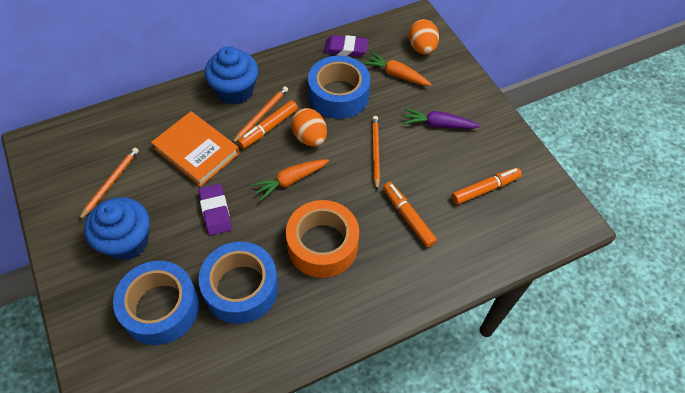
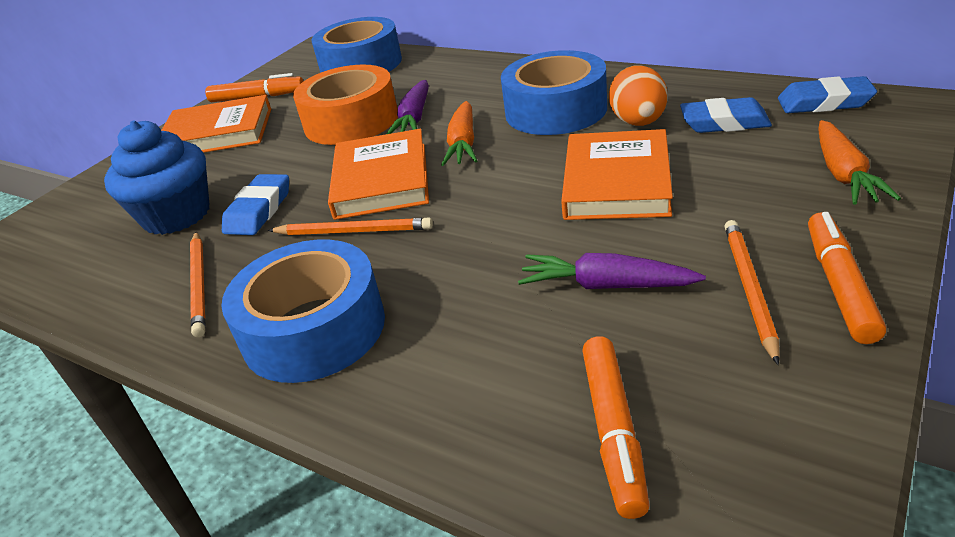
blue cupcake: [84,197,150,261] [205,46,258,105] = 2 -> [104,120,210,235] = 1
blue eraser: none = 0 -> [222,174,289,235] [680,97,772,133] [778,76,877,113] = 3
orange book: [151,111,240,187] = 1 -> [161,95,271,153] [328,129,429,220] [561,129,673,220] = 3
orange egg: [291,108,327,147] [409,19,439,54] = 2 -> [609,66,668,126] = 1
purple carrot: [403,108,480,129] = 1 -> [386,80,429,134] [518,253,706,289] = 2
purple eraser: [199,184,232,236] [324,35,368,57] = 2 -> none = 0

